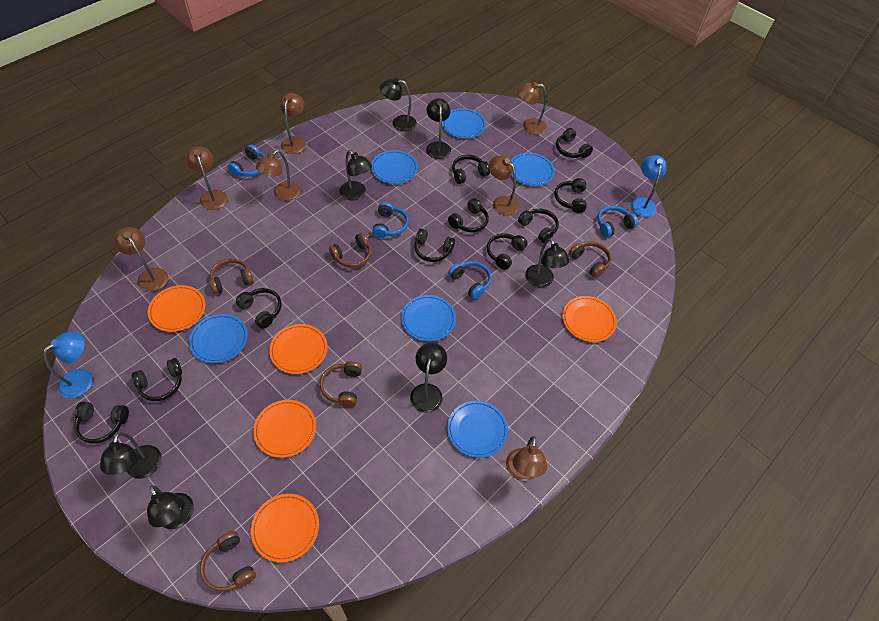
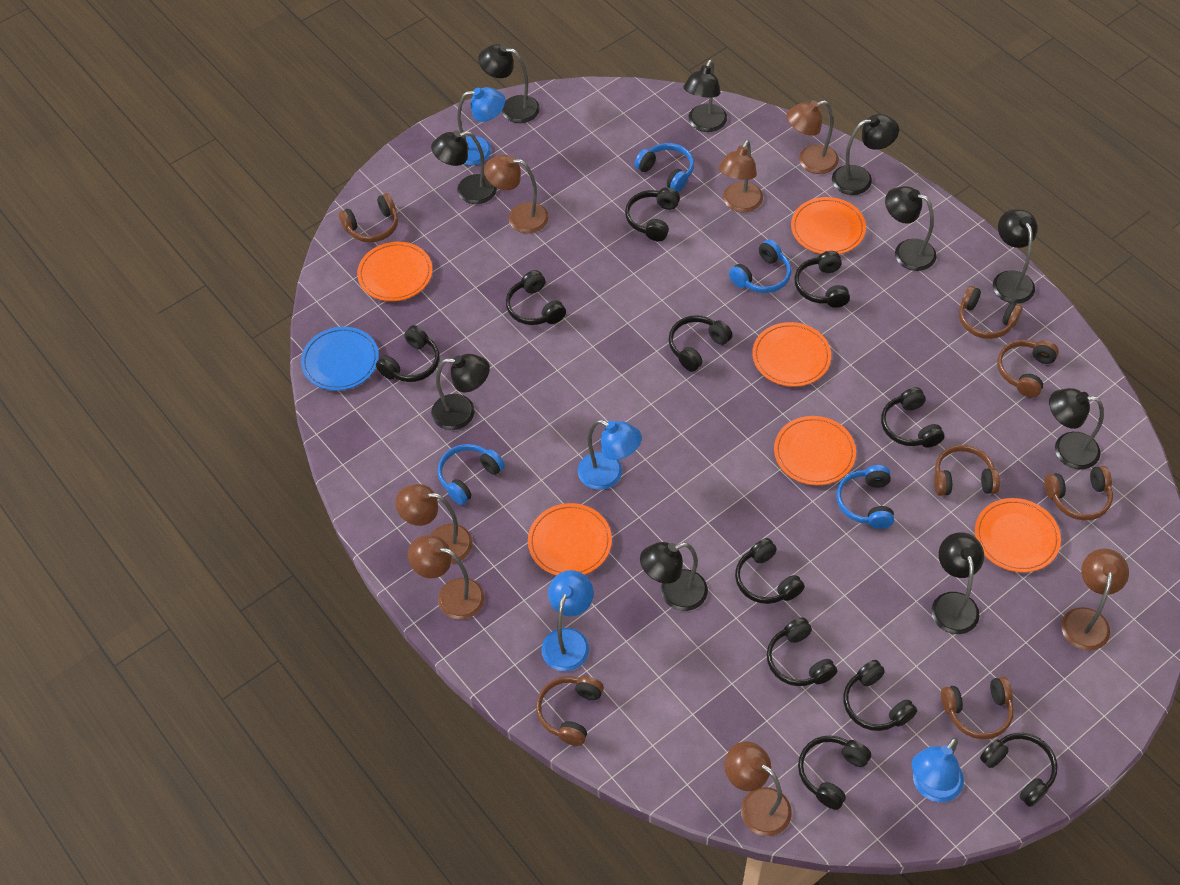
black headphones: [74,402,129,444] [132,358,182,401] [236,288,281,329] [414,228,455,262] [448,198,489,232] [452,155,490,184] [487,233,528,270] [518,209,559,243] [554,178,587,213] [556,128,593,158] = 10 -> [376,325,440,382] [506,270,566,325] [625,187,680,241] [669,315,733,372] [735,538,805,604] [767,617,837,686] [795,251,850,308] [798,735,871,810] [843,660,917,731] [881,387,945,448] [980,733,1058,807] = 11
black lamp: [100,432,162,479] [147,485,194,529] [340,150,372,200] [380,78,417,132] [410,343,447,413] [426,98,451,159] [525,238,570,287] = 7 -> [431,130,497,204] [431,354,490,430] [478,44,540,123] [640,542,708,611] [684,60,727,132] [832,114,899,195] [885,186,936,271] [931,532,984,634] [993,209,1038,304] [1049,388,1104,469] = 10
blue lamp: [43,332,93,398] [630,155,667,217] = 2 -> [457,87,505,165] [542,570,594,671] [578,420,642,490] [912,737,964,802] = 4
blue plate: [189,314,248,363] [371,150,418,184] [401,295,456,341] [442,108,486,139] [447,401,508,458] [511,153,555,186] = 6 -> [301,327,379,391] = 1
brown headphones: [200,531,256,592] [209,258,253,294] [320,361,362,407] [329,232,371,268] [569,241,611,278] = 5 -> [339,193,398,243] [536,676,604,746] [934,445,1000,496] [941,677,1014,739] [959,286,1023,339] [997,340,1059,398] [1044,466,1113,521] = 7
orange plate: [148,285,205,332] [251,494,319,562] [253,400,316,458] [269,324,328,374] [562,296,617,342] = 5 -> [357,242,432,301] [528,503,612,576] [752,322,831,387] [774,416,856,485] [791,197,866,254] [975,498,1061,573] = 6

